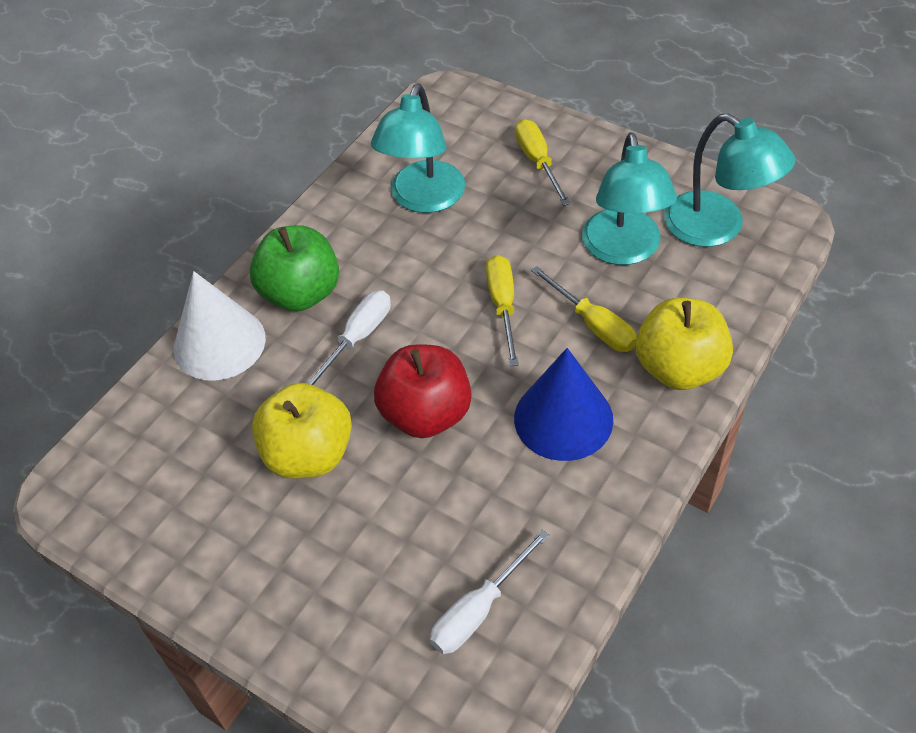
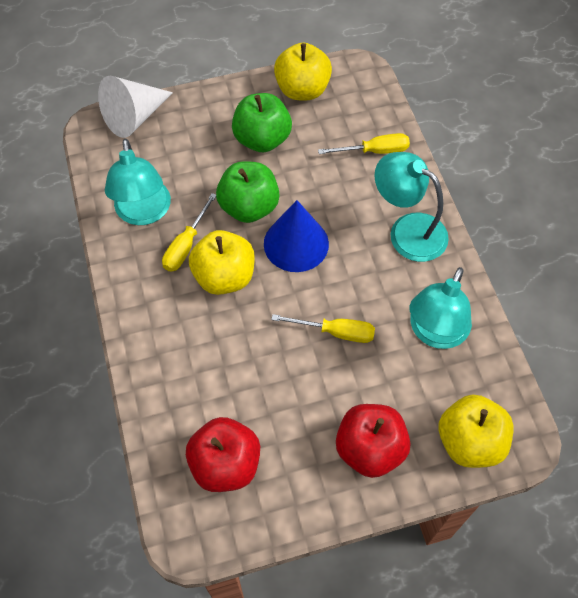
green apple: [250,225,339,311] = 1 -> [216,161,280,223] [232,93,292,152] = 2
red apple: [374,345,472,438] = 1 -> [186,417,260,492] [336,404,410,478] = 2
white screwdriver: [306,291,391,385] [430,530,550,654] = 2 -> none = 0
yellow apple: [252,383,352,479] [636,297,733,390] = 2 -> [189,230,255,295] [274,43,332,100] [439,394,513,468] = 3

